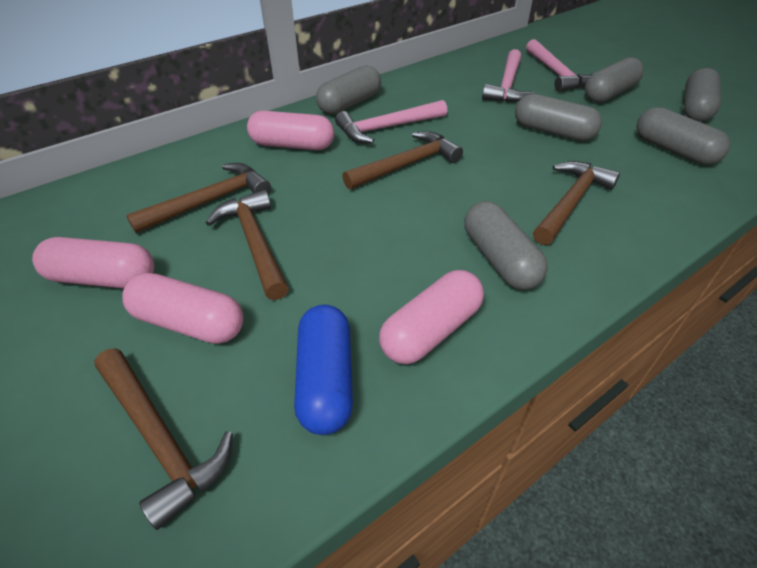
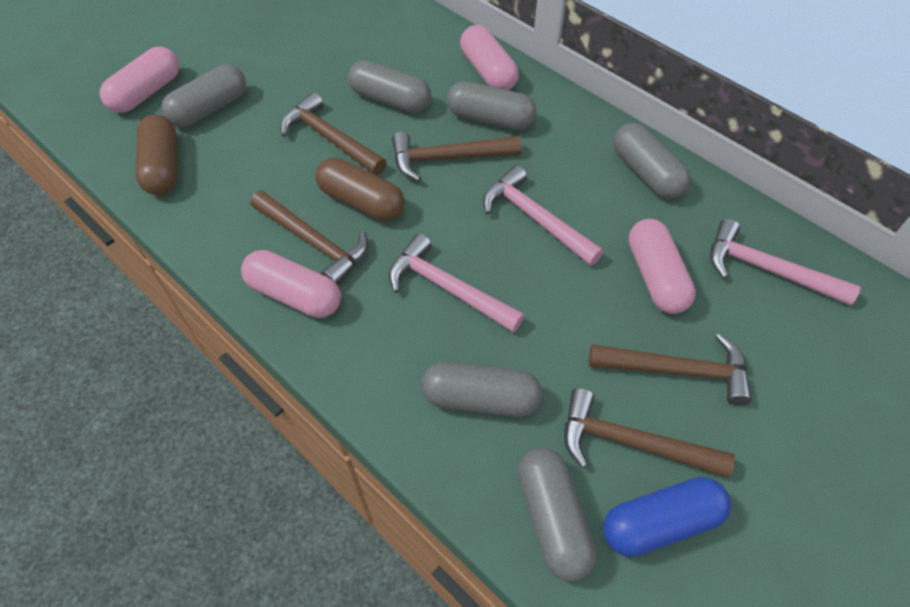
brown capsule: none = 0 -> [136,115,177,195] [315,158,405,221] = 2

